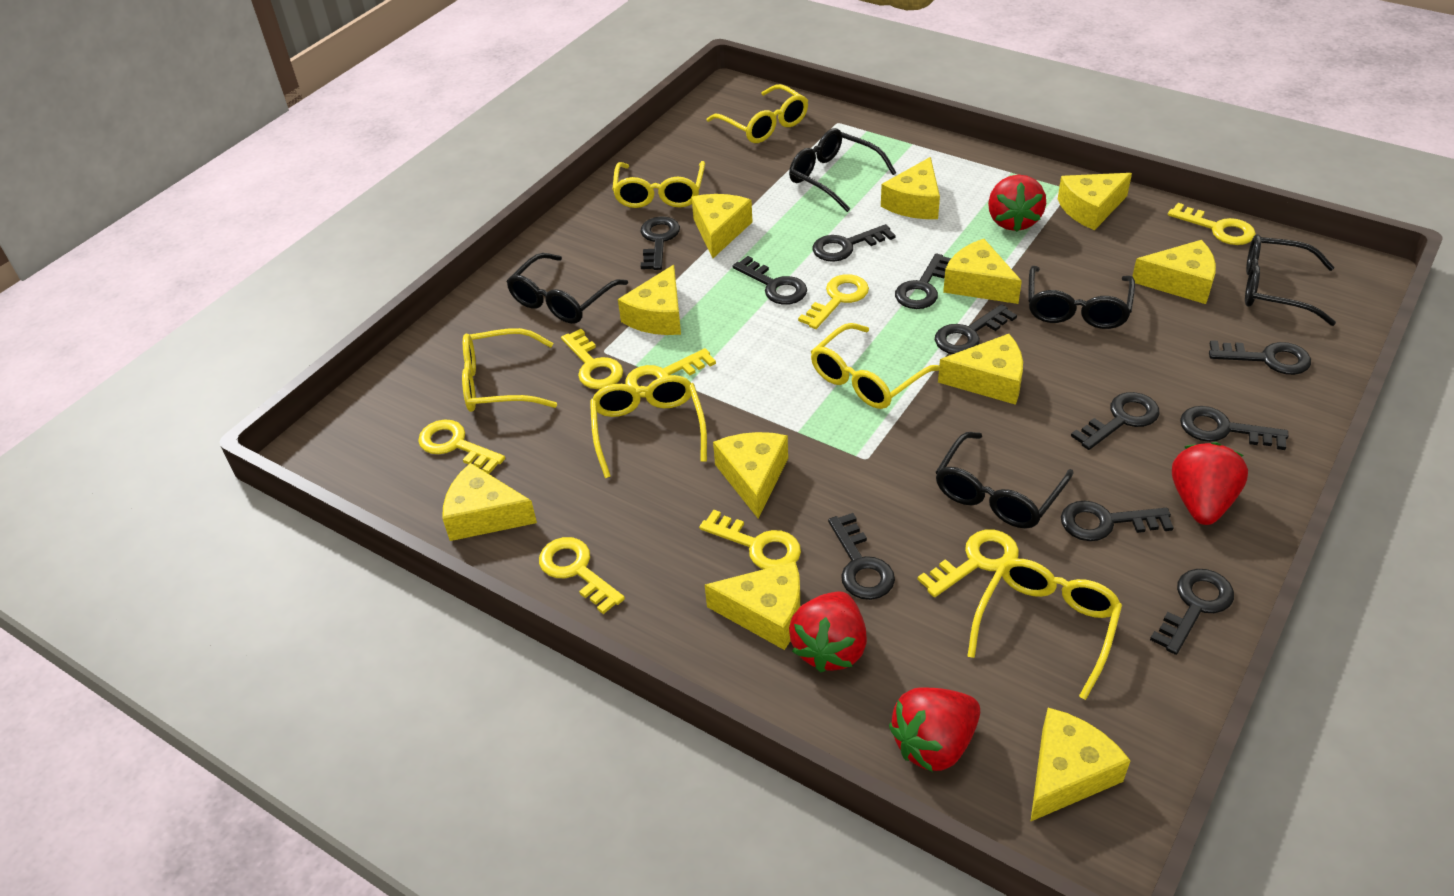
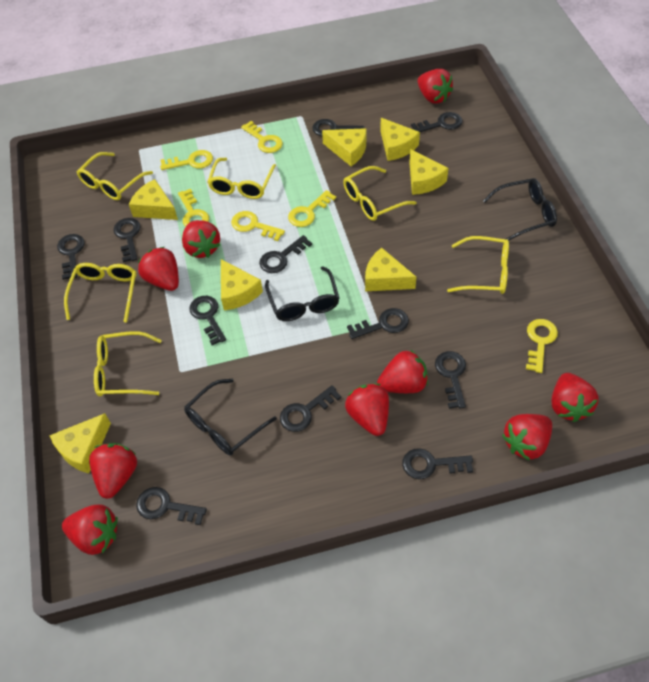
black glasses: [506,253,628,324] [789,128,897,212] [936,432,1073,528] [1028,266,1135,329] [1245,234,1336,326] = 5 -> [184,379,277,456] [265,266,339,321] [483,178,557,241] = 3
red strawberry: [789,591,867,673] [889,687,980,772] [988,174,1046,232] [1172,442,1248,525] = 4 -> [62,504,118,555] [89,443,137,499] [138,247,179,291] [182,220,220,258] [345,383,389,436] [377,350,428,393] [418,69,453,104] [502,414,552,461] [552,373,599,422] = 9
yellow cheese: [442,463,537,541] [618,265,681,335] [692,194,752,258] [705,561,800,650] [713,432,788,518] [881,157,940,219] [938,334,1023,405] [943,239,1022,304] [1030,708,1131,822] [1058,173,1132,230] [1133,240,1216,304] = 11 -> [49,413,111,474] [129,179,178,220] [221,259,263,311] [322,128,367,166] [365,248,417,291] [380,118,420,161] [409,149,449,195] = 7
yellow key: [418,419,505,474] [539,537,625,614] [561,329,623,389] [625,348,716,397] [699,510,801,569] [798,274,869,329] [917,530,1019,597] [1168,203,1256,245] = 8 -> [160,150,213,170] [178,189,209,227] [231,211,285,241] [241,121,283,153] [288,190,336,227] [526,319,558,373] = 6

